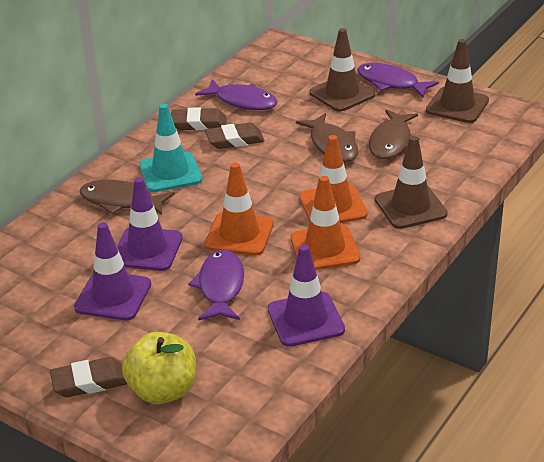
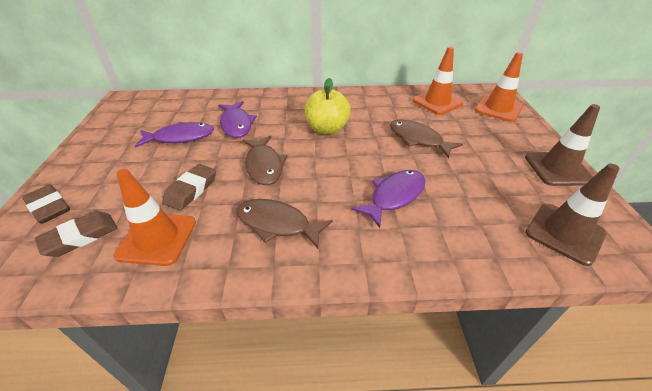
brown traffic cone: [309,28,376,112] [375,136,448,229] [426,39,489,123] = 3 -> [525,104,600,186] [525,163,620,266] = 2
purple traffic cone: [74,222,151,321] [117,177,183,271] [268,244,345,347] = 3 -> none = 0
turquoise traffic cone: [139,104,202,192] = 1 -> none = 0

